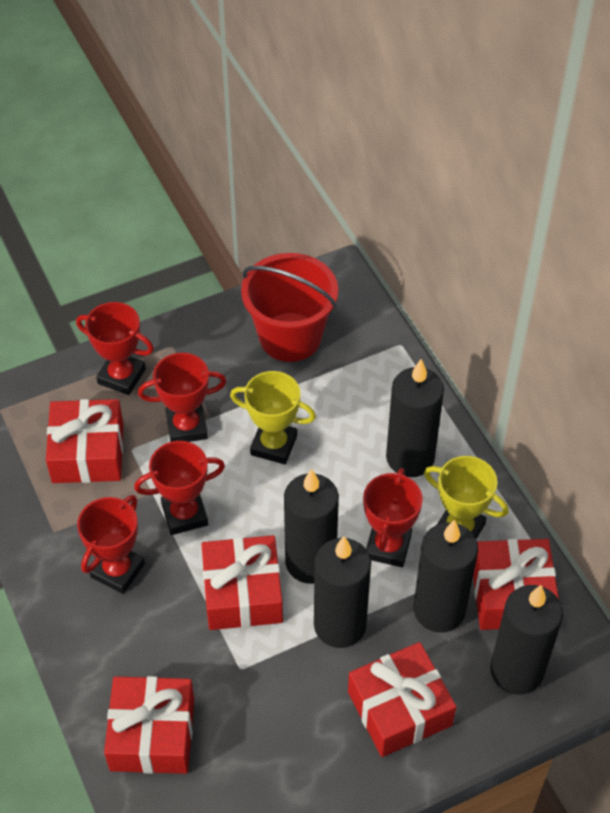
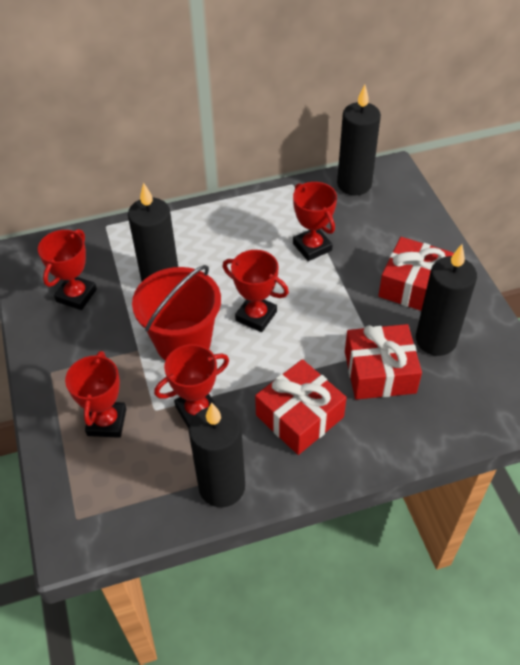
black candle: [284,469,339,584] [314,536,371,648] [386,359,444,477] [414,520,478,632] [490,585,563,695] = 5 -> [128,182,178,282] [189,402,245,507] [337,85,381,195] [416,244,477,356] = 4
red gift: [46,399,123,483] [104,676,194,774] [201,535,283,630] [348,642,456,757] [473,539,559,630] = 5 -> [255,359,347,455] [345,324,422,400] [378,237,454,311] = 3
yellow trophy: [230,371,316,464] [424,456,509,539] = 2 -> none = 0

